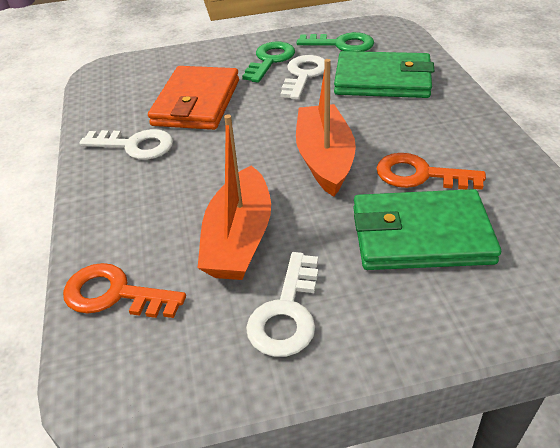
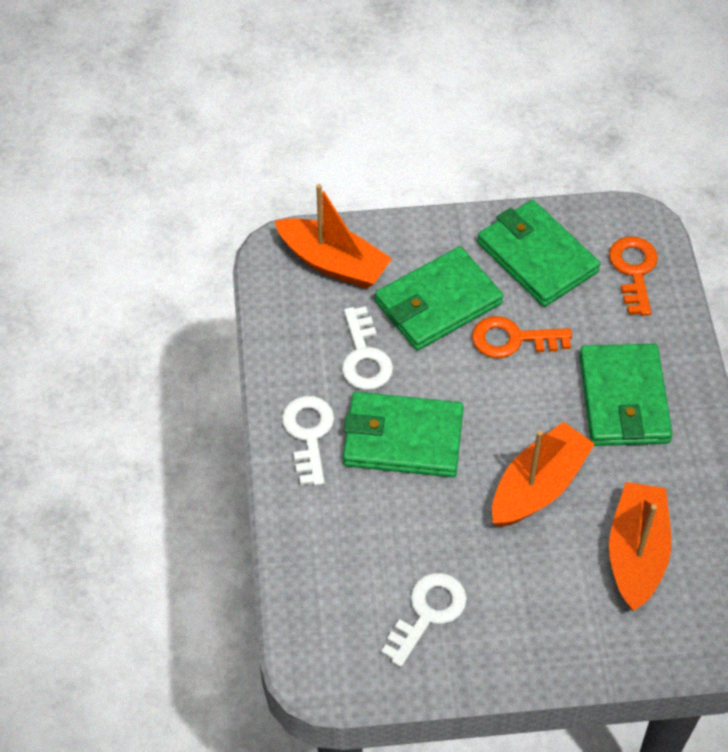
green key: [242,42,295,83] [297,32,374,52] = 2 -> none = 0
green wallet: [334,51,434,98] [353,189,501,270] = 2 -> [343,392,463,477] [375,246,503,351] [477,200,600,307] [579,344,673,446] = 4
orange boat: [197,114,271,280] [296,59,356,197] = 2 -> [274,184,392,289] [492,422,595,527] [609,482,671,611] = 3
orange wallet: [148,66,239,130] = 1 -> none = 0

